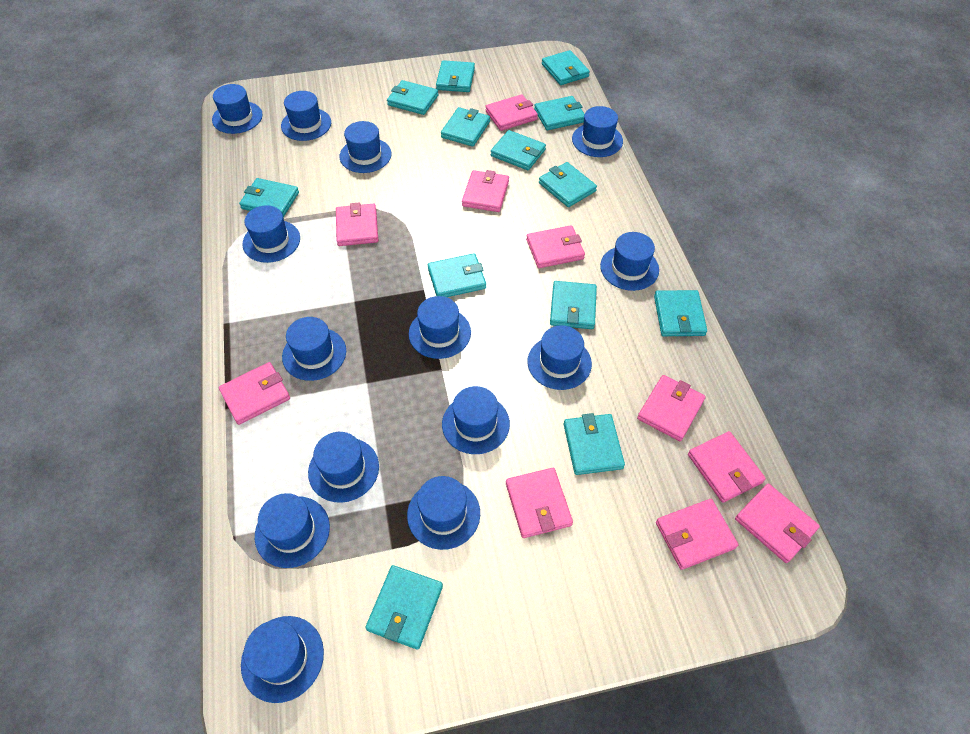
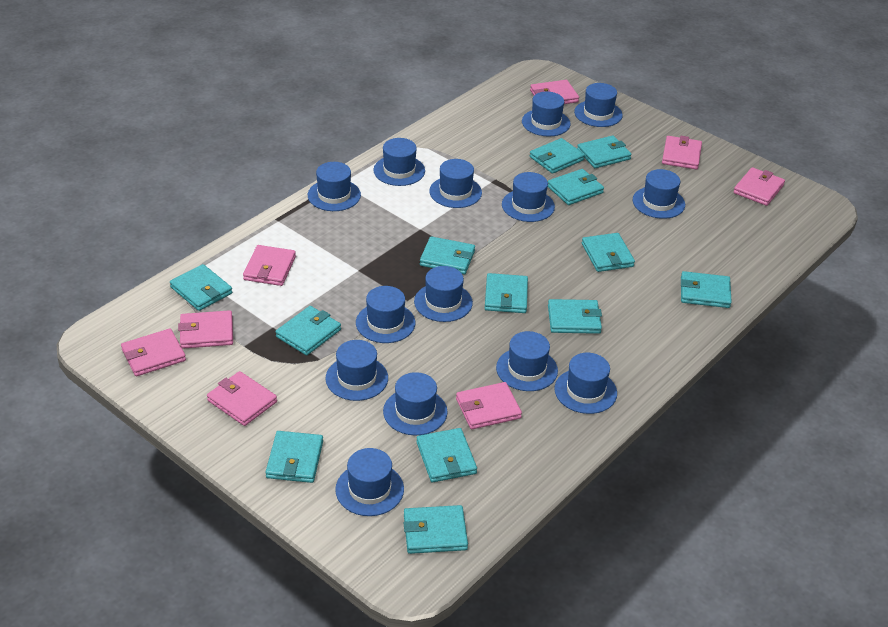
pink wallet: [219,362,290,425] [336,202,378,246] [462,170,509,212] [485,94,538,131] [506,468,573,538] [526,225,585,268] [637,375,706,441] [656,499,738,570] [688,431,766,503] [735,484,820,563] = 10 -> [121,328,186,376] [178,310,233,349] [207,371,277,426] [243,245,296,286] [456,382,522,429] [530,80,579,104] [662,136,702,169] [733,167,785,206] = 8

